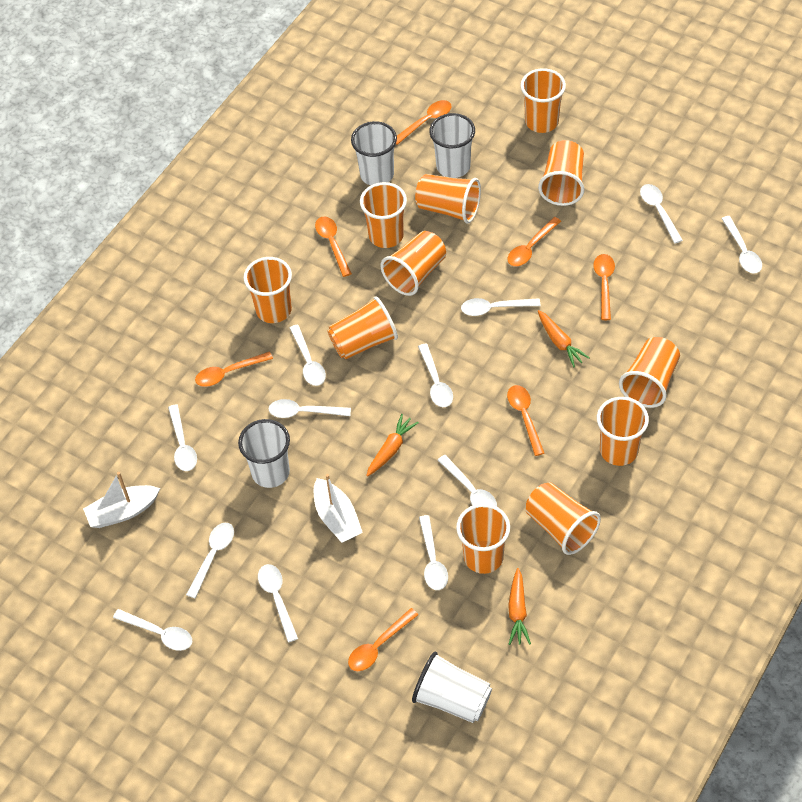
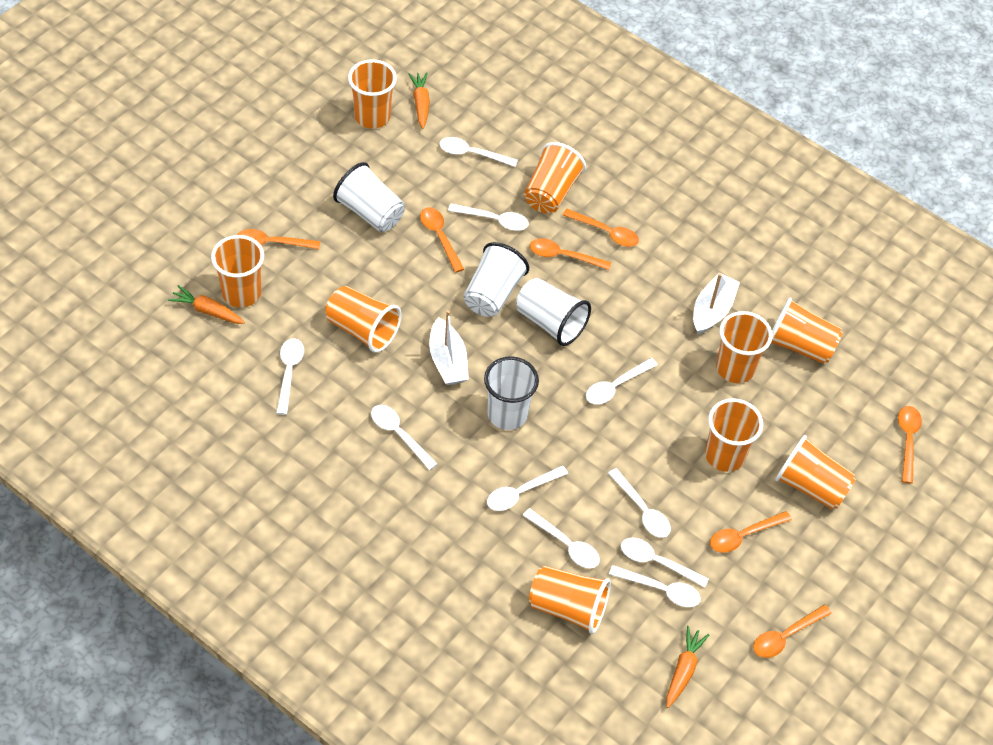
orange cup: [244,257,292,323] [328,296,398,359] [360,182,407,248] [381,231,446,296] [415,174,481,224] [456,503,510,574] [520,68,566,133] [526,482,601,555] [538,140,584,206] [597,397,649,466] [619,337,680,408] = 11 -> [211,235,264,307] [325,286,402,353] [348,60,397,129] [524,142,586,213] [529,566,611,634] [705,398,763,472] [716,311,772,383] [771,298,843,364] [775,435,856,509] = 9
white spoon: [113,609,192,651] [168,404,197,471] [186,523,234,598] [258,564,298,642] [268,399,351,418] [290,324,326,386] [418,343,453,407] [419,515,448,590] [438,455,497,507] [461,298,541,316] [640,184,683,244] [721,216,762,274] = 12 -> [276,338,304,415] [371,405,437,470] [439,137,518,167] [448,204,529,231] [487,465,568,511] [523,508,600,568] [586,358,658,404] [608,468,671,538] [609,565,701,607] [621,538,709,588] = 10

